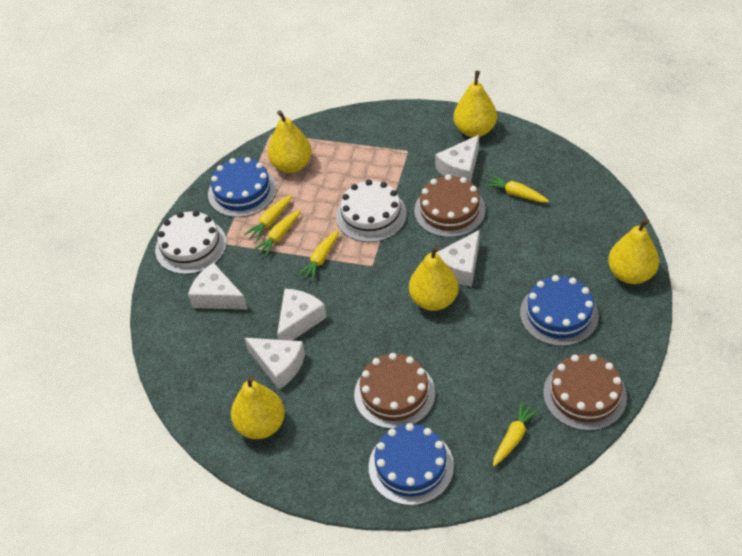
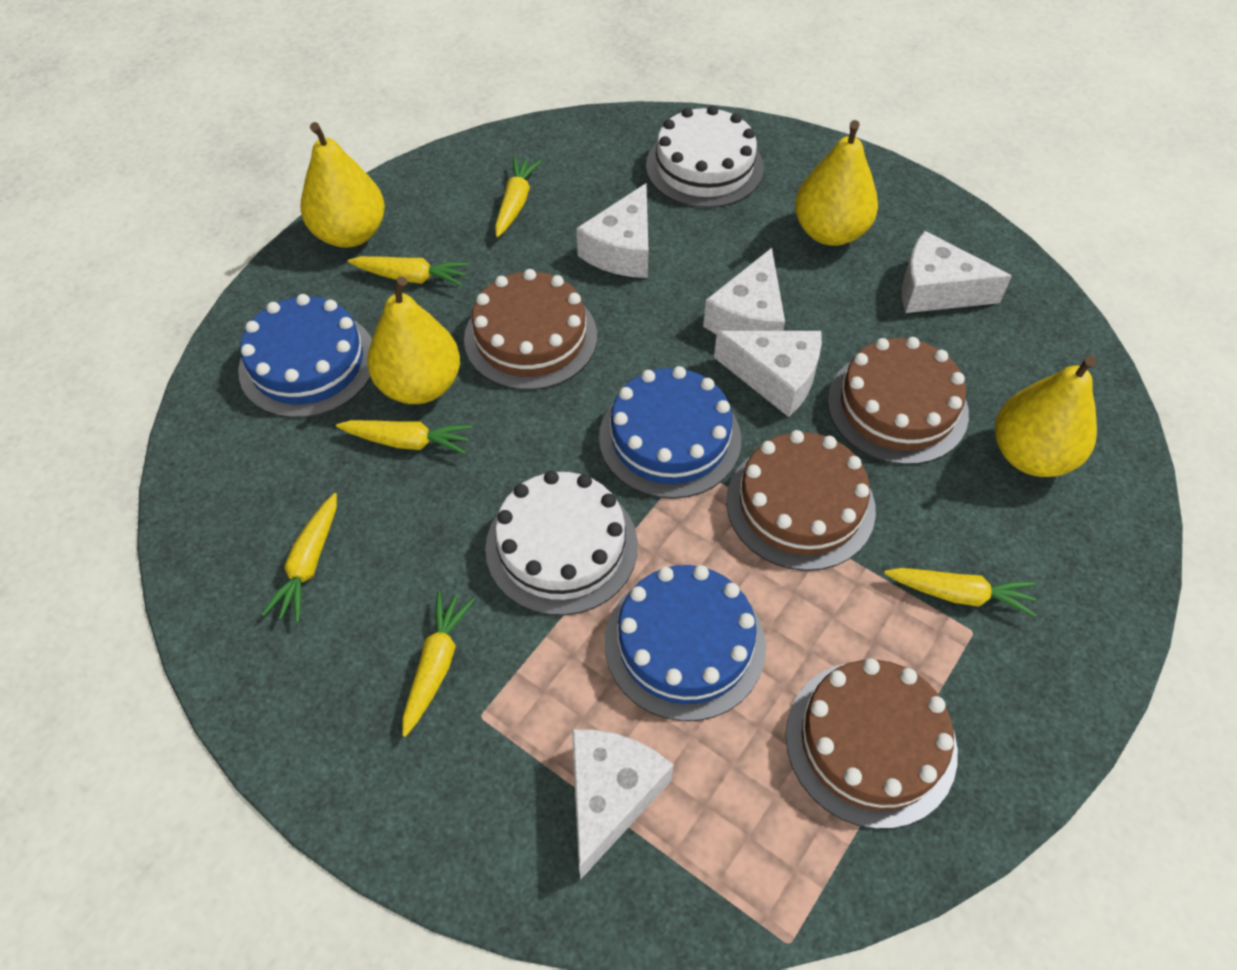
brown cake: [354,353,435,429] [414,174,486,238] [543,354,627,431] = 3 -> [464,269,597,390] [726,430,876,571] [786,658,958,829] [827,337,969,465] = 4
yellow carrot: [244,195,292,242] [253,209,301,257] [297,230,339,282] [484,175,549,202] [493,401,540,466] = 5 -> [262,493,337,623] [336,420,472,454] [348,256,469,286] [402,591,475,737] [495,156,541,237] [884,568,1037,617] = 6
yellow pear: [231,375,285,439] [268,110,312,173] [409,246,459,311] [454,70,497,137] [608,218,659,284] = 5 -> [301,122,385,248] [367,276,460,404] [795,120,878,246] [995,356,1097,477] = 4

